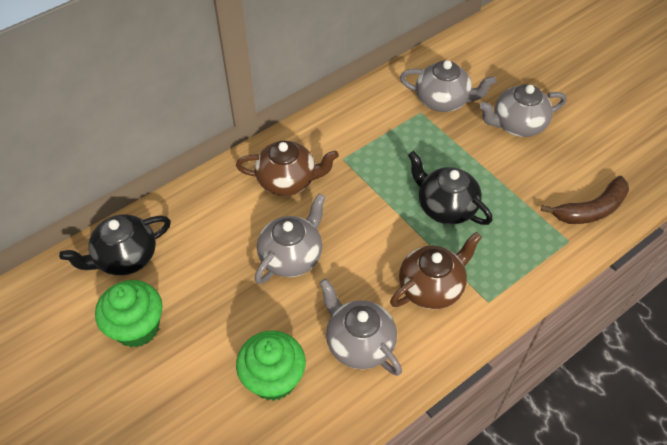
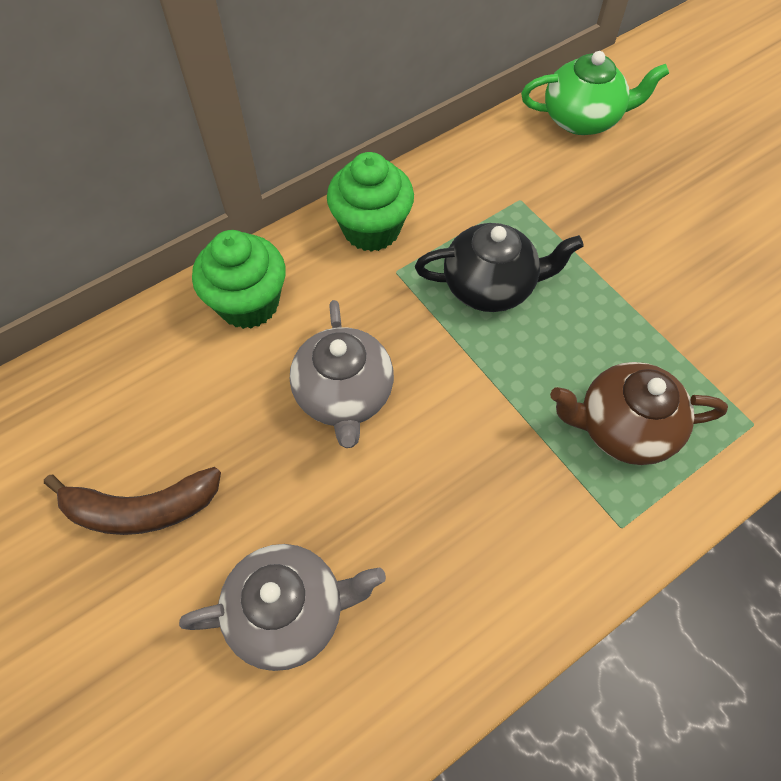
black teapot: [59,214,171,276] [408,151,493,225] = 2 -> [415,223,584,312] = 1
brown teapot: [236,141,339,196] [390,232,482,309] = 2 -> [550,362,728,465] = 1
green teapot: none = 0 -> [521,51,669,135] = 1
grey teapot: [255,194,325,284] [319,279,402,376] [400,60,496,112] [479,84,567,137] = 4 -> [179,544,386,671] [290,300,394,448] = 2

